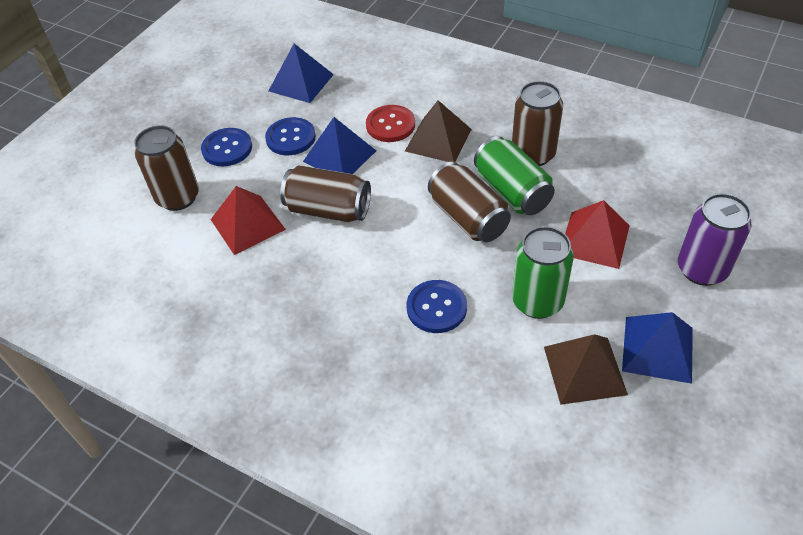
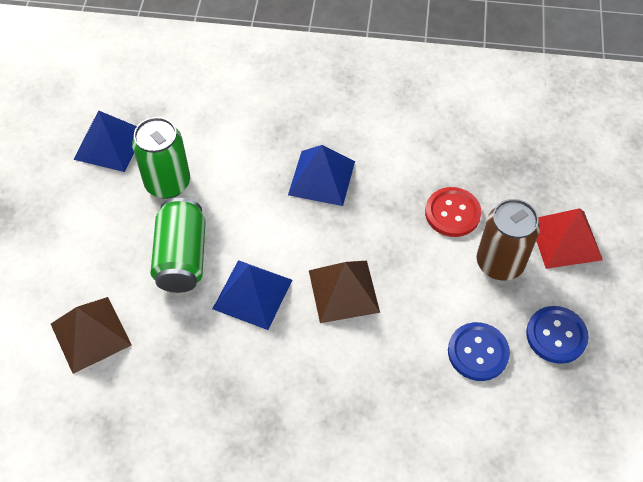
blue button: [201,128,252,167] [265,117,316,155] [407,280,467,333] = 3 -> [448,322,510,381] [526,306,589,364] = 2
brown can: [134,125,199,211] [280,165,371,222] [428,162,511,242] [512,81,563,166] = 4 -> [476,199,540,281] = 1
purple can: [678,193,752,286] = 1 -> none = 0
red pyramid: [211,186,286,255] [565,200,630,269] = 2 -> [536,208,603,269] = 1

